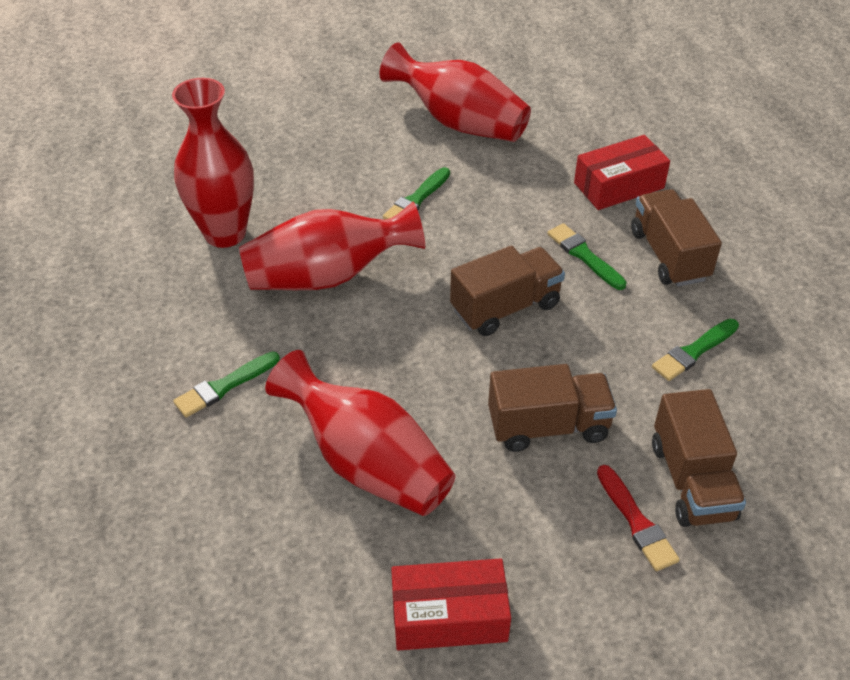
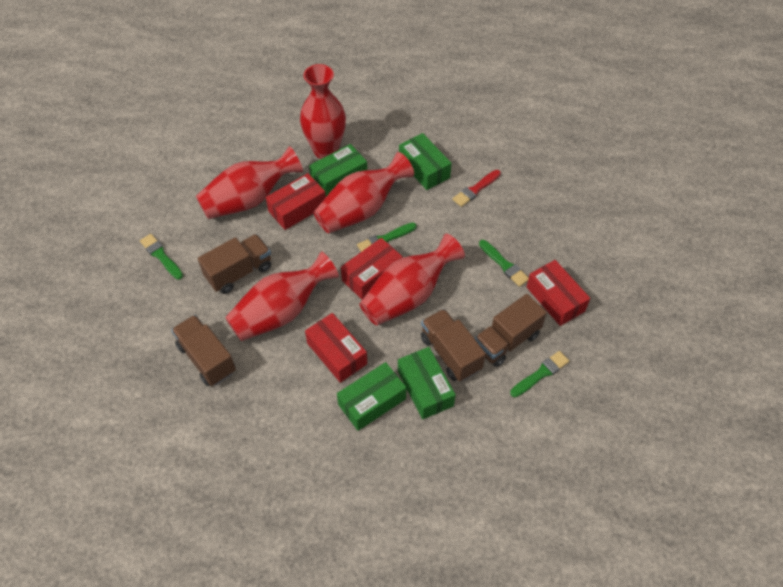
green box: none = 0 -> [309,144,367,197] [337,362,406,431] [398,347,456,419] [399,133,452,190] = 4
red box: [391,558,511,651] [574,135,670,210] = 2 -> [266,173,326,230] [305,313,367,383] [341,238,403,300] [527,260,590,326] = 4
red vase: [172,78,254,248] [239,201,425,290] [265,350,456,516] [379,42,531,142] = 4 -> [196,146,303,219] [225,251,339,341] [300,64,346,159] [314,152,414,233] [360,234,465,325] = 5

